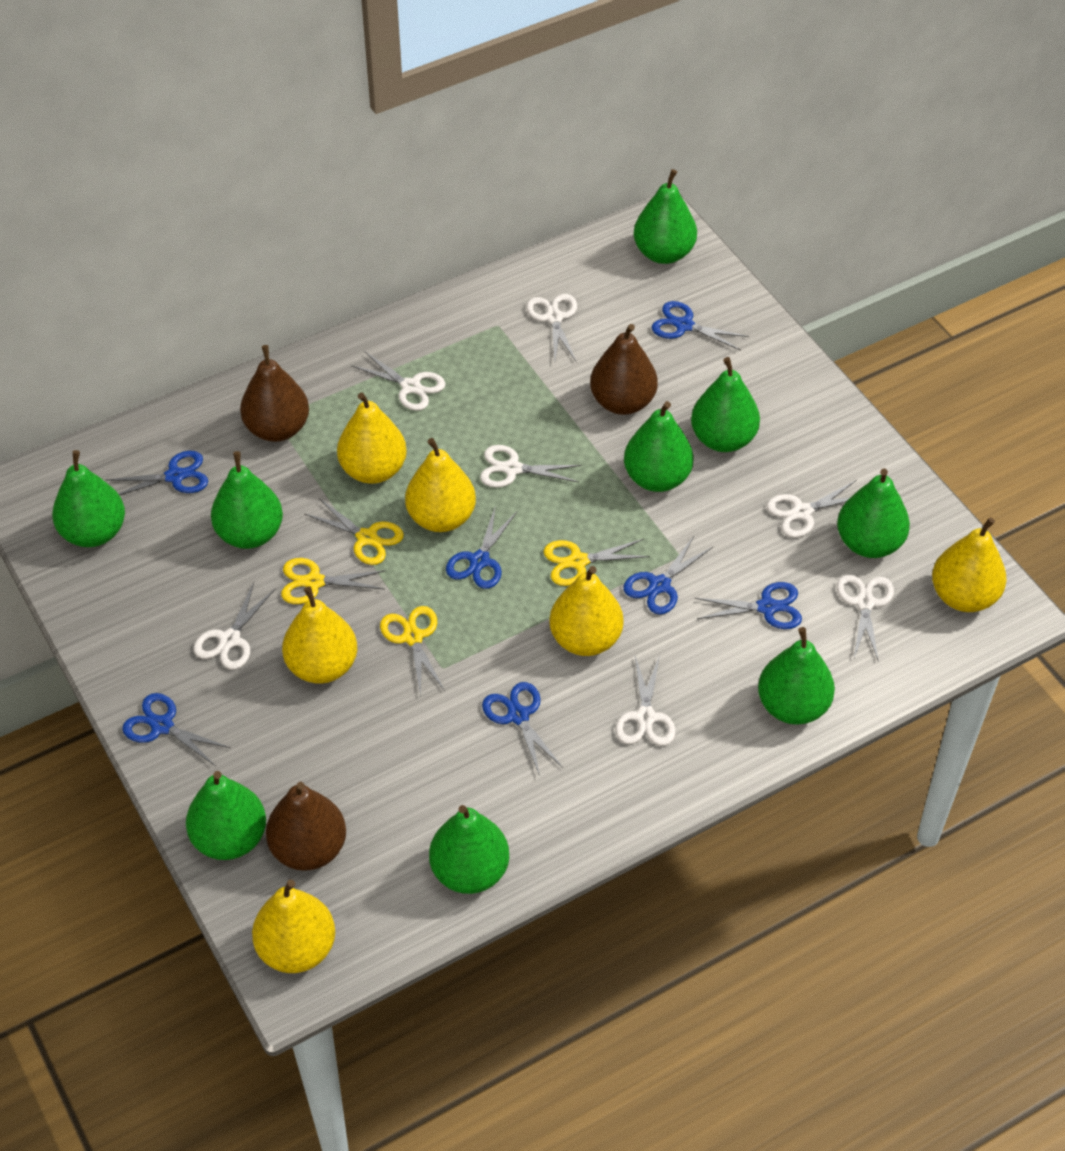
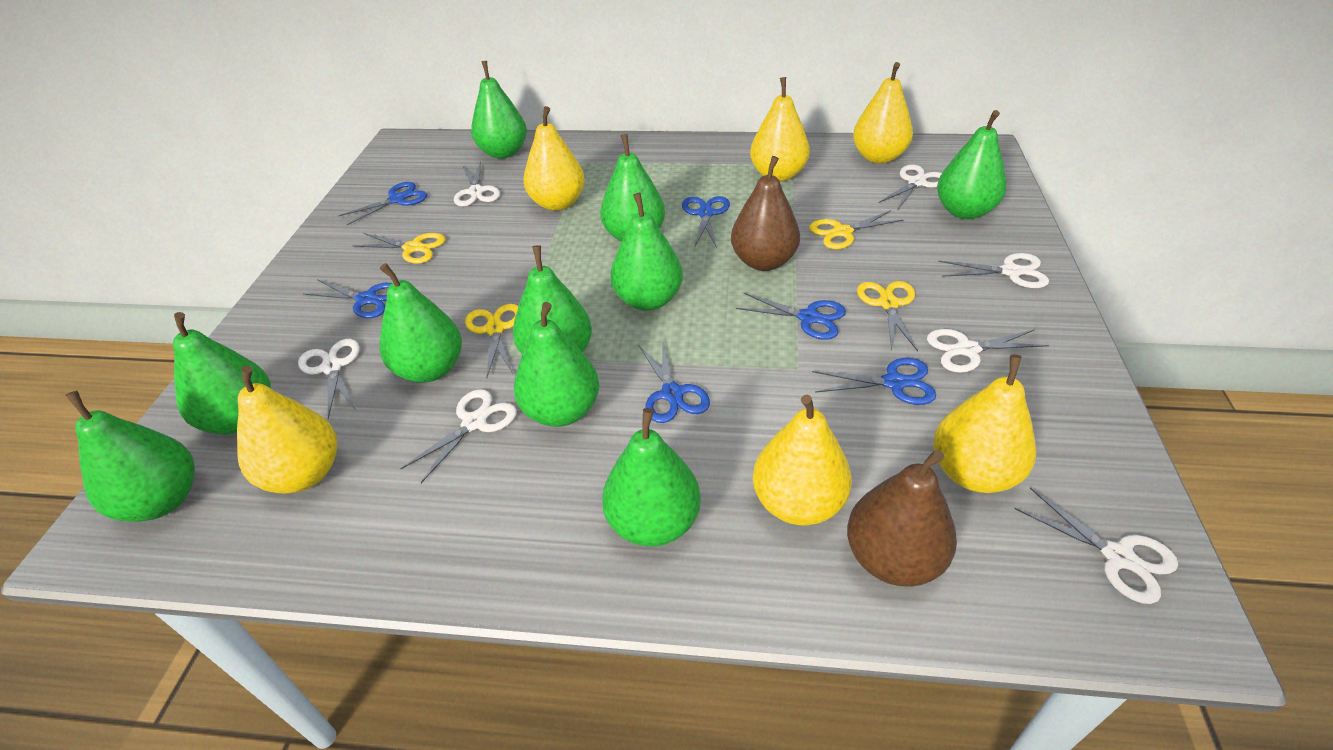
blue scissors: [105,451,208,495] [122,693,231,766] [446,505,517,589] [482,682,563,776] [623,536,713,615] [652,301,749,350] [695,582,802,629] = 7 -> [303,279,392,318] [338,182,427,225] [638,338,710,423] [682,196,730,248] [736,293,846,340] [812,358,936,405] = 6
brown pear: [240,345,309,442] [266,782,346,871] [590,324,658,415] = 3 -> [731,156,800,271] [847,449,957,587] = 2
green pear: [52,450,125,547] [186,771,266,860] [211,451,283,549] [429,805,509,894] [624,401,694,492] [634,169,697,264] [691,357,760,452] [758,627,835,725] [837,469,910,558] = 9 -> [65,391,195,522] [173,312,271,435] [380,263,462,383] [471,61,527,159] [513,245,592,354] [514,302,599,427] [600,134,665,242] [602,408,701,547] [610,192,683,311] [937,110,1006,219] = 10

